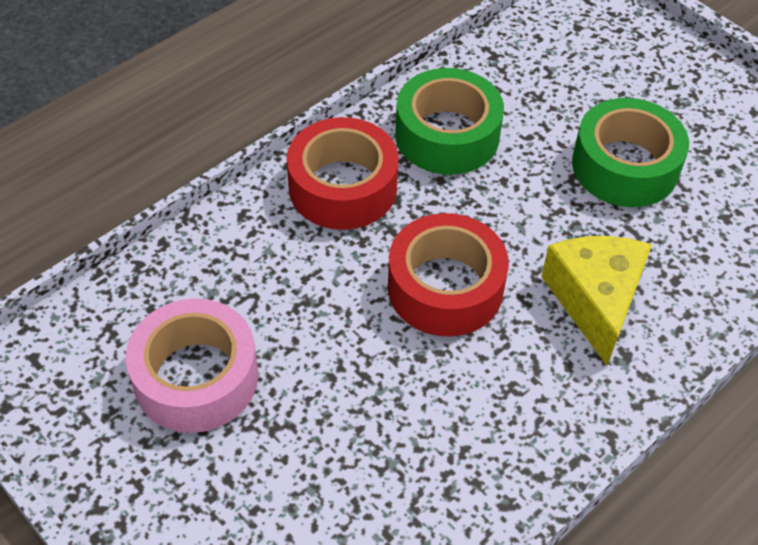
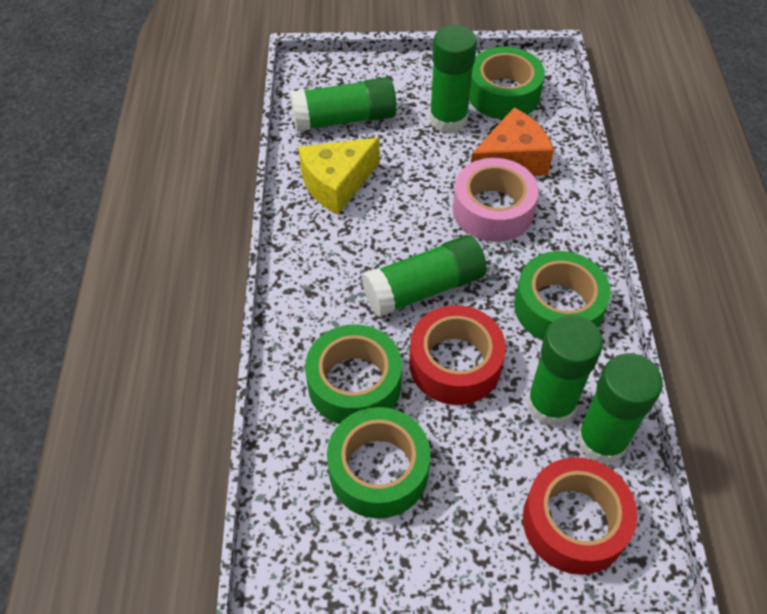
green glue stick: none = 0 -> [290,77,397,132] [362,235,487,317] [429,25,477,133] [526,315,603,426] [577,353,663,464] = 5
green tape: [395,68,504,175] [572,98,689,207] = 2 -> [305,324,402,424] [327,407,431,519] [469,47,545,119] [514,251,611,341] = 4
orange cheese: none = 0 -> [471,107,554,176] = 1

